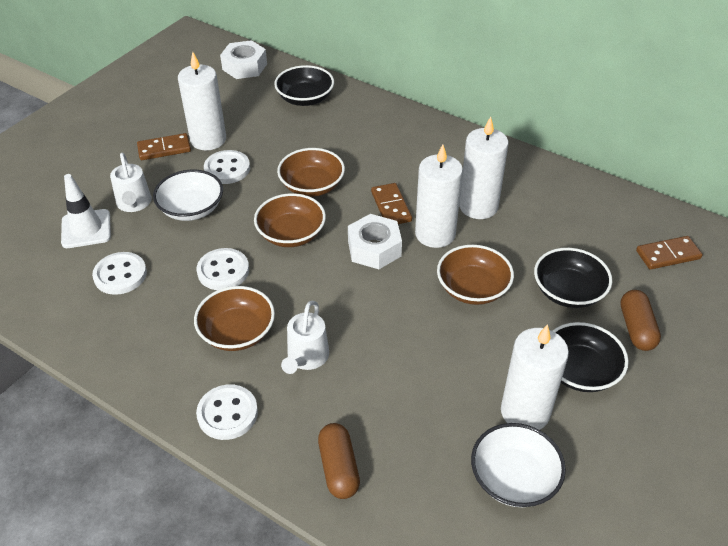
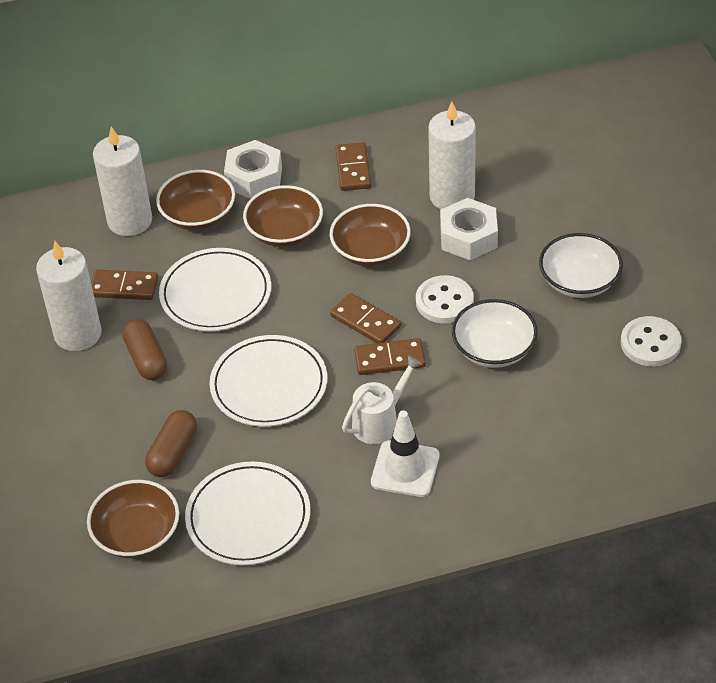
black bowl: [274,65,334,106] [534,248,612,308] [553,322,629,392] = 3 -> none = 0
brown domino: [137,133,191,160] [371,183,412,224] [636,236,703,269] = 3 -> [91,270,158,300] [330,293,401,343] [335,142,371,191] [354,338,426,375] = 4
white button: [92,252,147,295] [196,384,258,440] [197,248,249,290] [204,150,250,184] = 4 -> [416,275,474,323] [621,316,682,366] = 2
white candle: [178,52,226,150] [415,144,463,248] [459,116,509,219] [501,324,569,430] = 4 -> [36,241,102,351] [93,126,152,236] [428,102,476,209] = 3
white plate: none = 0 -> [159,248,271,331] [185,462,311,565] [210,335,327,427] = 3
white watering can: [110,152,152,212] [281,301,329,374] = 2 -> [342,355,422,444] = 1

